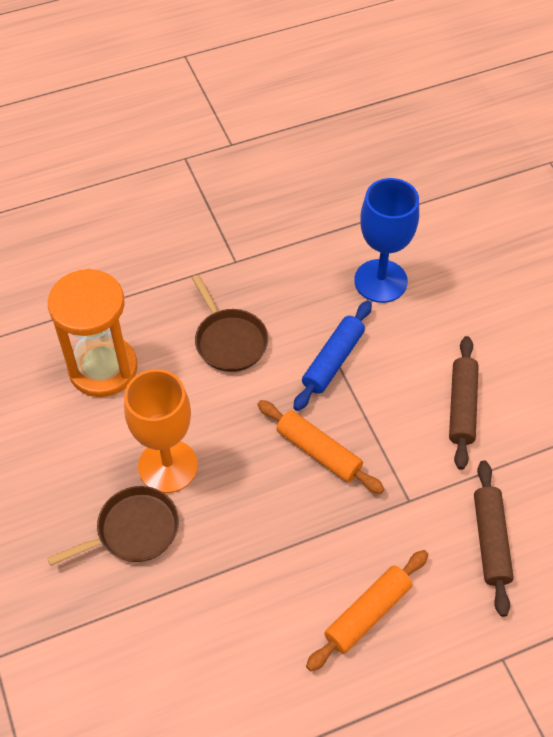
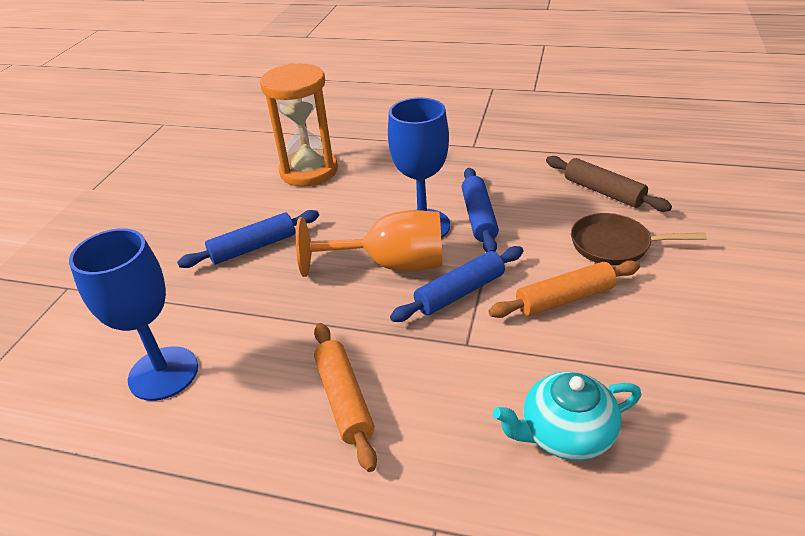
blue goblet: [354,178,419,303] = 1 -> [69,229,198,401] [388,98,450,238] = 2
blue rolling pin: [293,301,372,411] = 1 -> [177,210,319,268] [390,246,524,322] [462,168,499,252] = 3
brown pan: [47,486,179,566] [192,275,268,372] = 2 -> [571,213,707,266] = 1
brown rolling pin: [449,336,479,470] [474,460,514,617] = 2 -> [546,156,672,212] = 1
turquoise teapot: none = 0 -> [493,372,641,461] = 1

